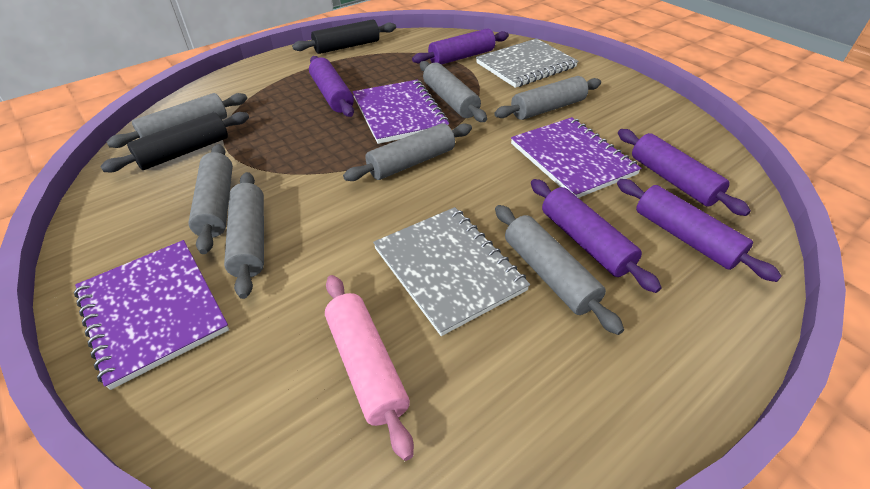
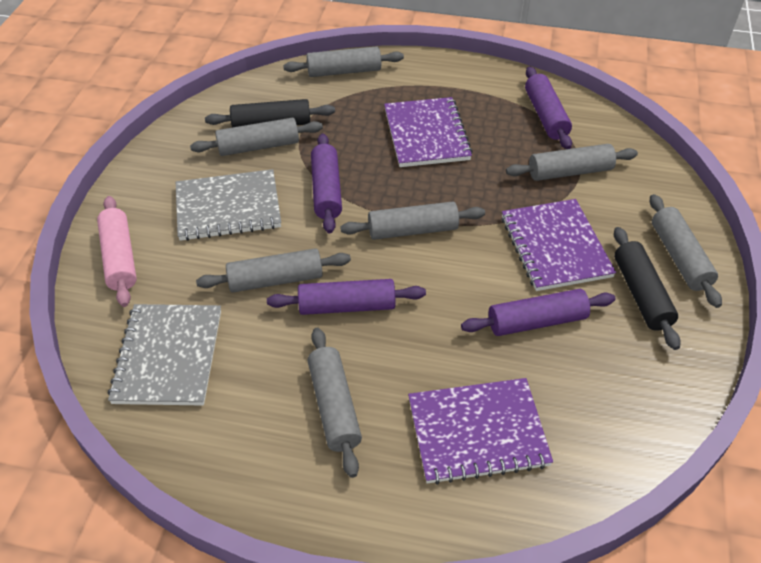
purple rolling pin: [309,56,354,117] [412,29,509,65] [531,179,661,293] [617,179,782,282] [618,129,751,216] = 5 -> [267,279,426,315] [311,133,342,233] [461,289,616,336] [525,66,572,149] = 4

